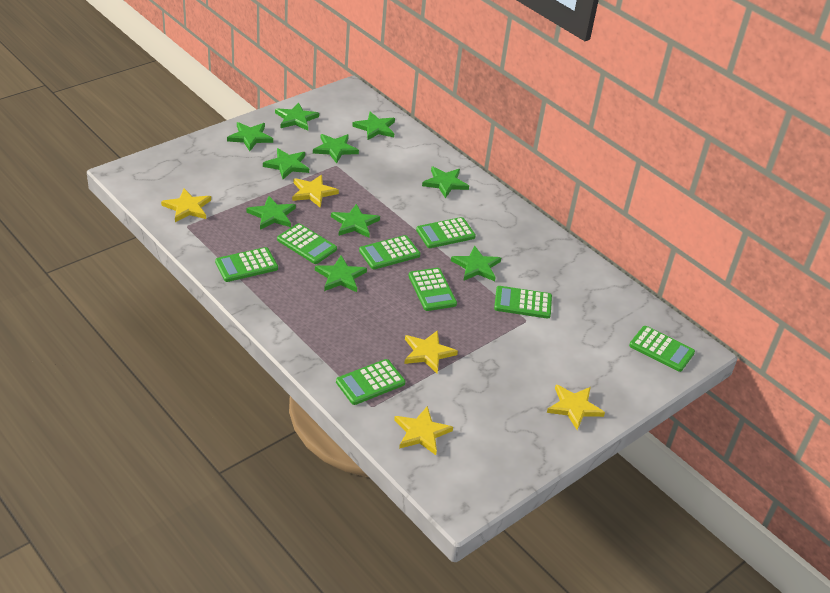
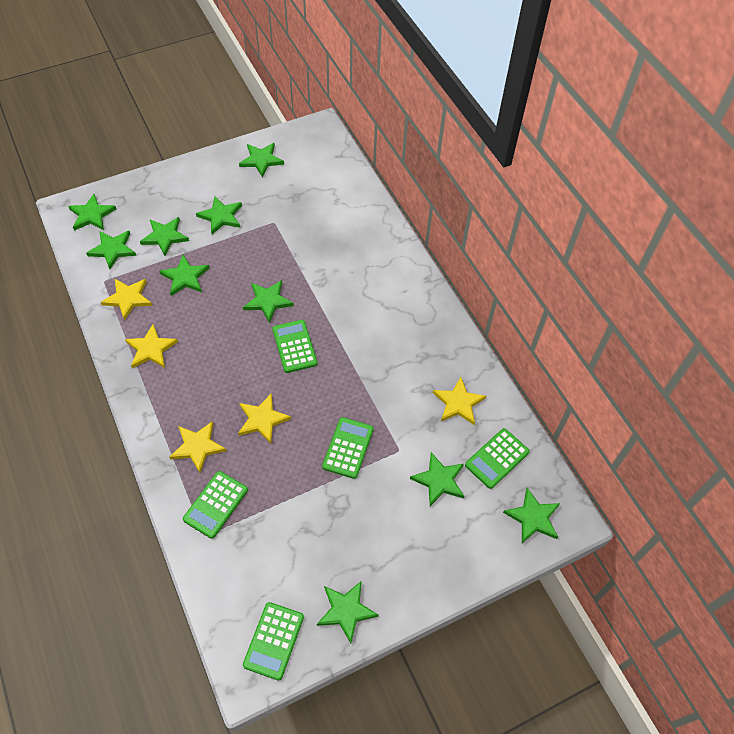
green calculator: [215,247,278,282] [277,223,337,264] [336,359,405,405] [359,235,420,269] [408,268,457,311] [416,217,476,248] [494,286,552,319] [629,326,695,372] = 8 -> [183,471,248,539] [243,602,304,681] [272,320,317,373] [322,417,374,479] [465,428,530,489] = 5

